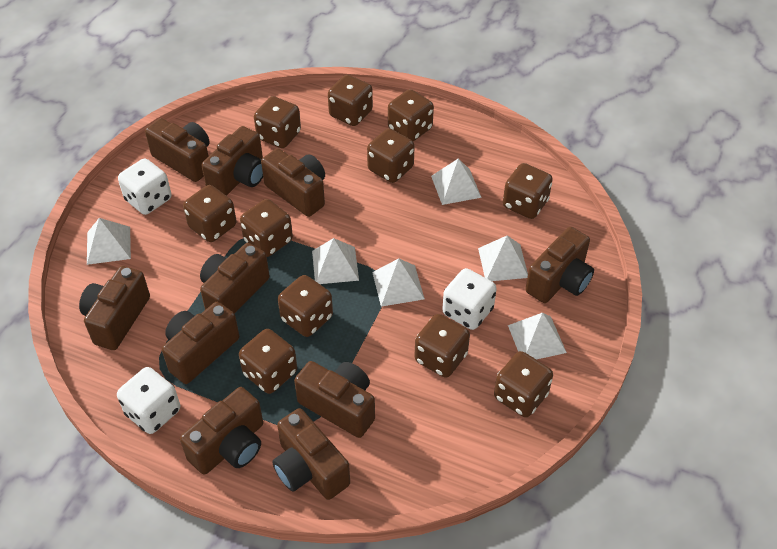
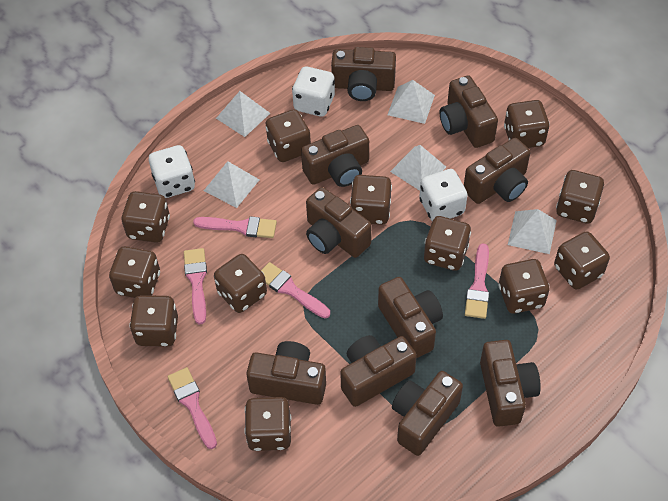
brown dice: [183,185,236,242] [239,329,297,394] [240,199,293,257] [254,96,301,148] [278,275,333,337] [328,75,373,126] [367,128,414,183] [388,89,434,141] [415,314,470,378] [494,351,553,417] [503,163,553,219] = 11 -> [109,246,160,298] [122,191,170,243] [129,295,178,347] [214,254,267,313] [244,397,291,451] [266,109,311,162] [350,175,392,225] [424,216,471,271] [499,259,550,314] [504,100,550,148] [554,231,610,289] [556,170,604,224] = 12
pink brush: none = 0 -> [168,367,217,449] [184,248,207,324] [193,216,277,238] [261,262,330,319] [465,243,489,319] = 5
white pyramid: [87,218,131,265] [312,238,359,284] [372,258,425,307] [431,159,482,205] [478,235,528,281] [508,313,567,360] = 6 -> [204,161,259,208] [216,91,270,137] [387,80,435,124] [390,145,446,191] [508,209,557,254] = 5

